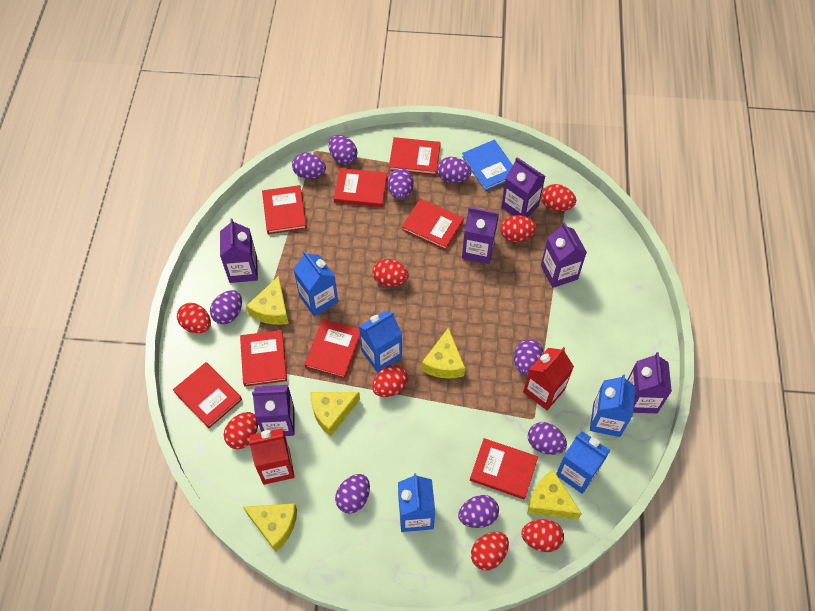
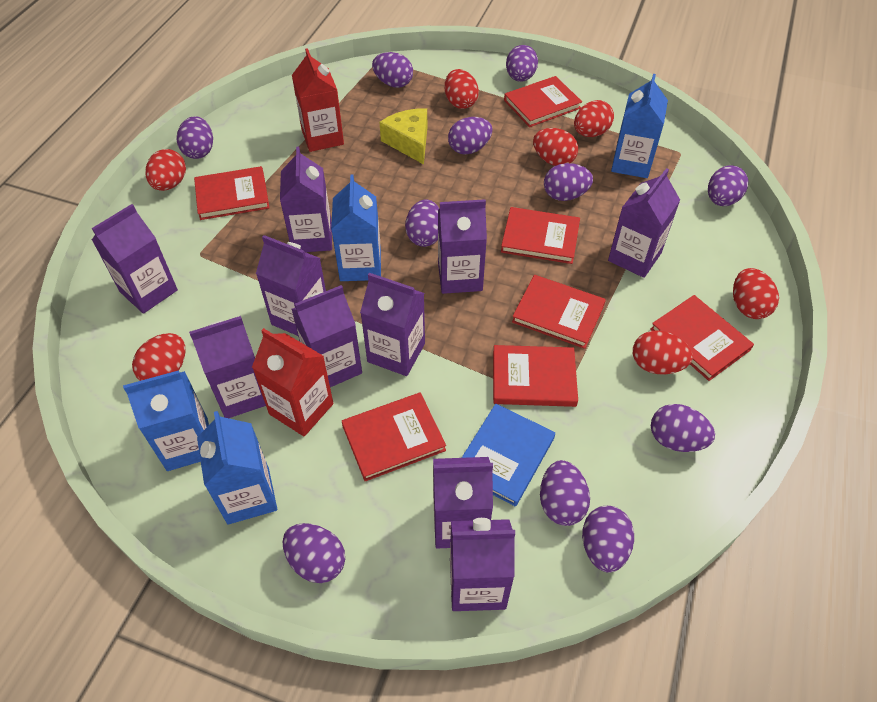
blue carton: [293,251,338,316] [359,311,402,373] [398,473,435,532] [556,431,611,494] [590,374,636,437] = 5 -> [123,370,209,471] [197,411,277,525] [331,175,381,281] [611,74,668,178] = 4
purple carton: [220,219,258,283] [252,385,294,436] [462,207,499,264] [501,157,545,217] [541,222,587,288] [627,352,672,413] = 6 -> [92,204,178,314] [189,316,266,418] [256,235,326,336] [280,147,332,252] [292,285,362,387] [360,273,425,376] [433,457,493,548] [438,199,487,294] [450,518,515,611] [608,168,680,278] = 10
purple egg: [210,290,242,324] [292,153,326,179] [328,135,357,165] [335,474,370,514] [388,168,414,200] [437,157,471,183] [458,495,499,528] [514,339,543,375] [528,422,567,455] = 9 -> [177,116,213,159] [282,523,345,583] [372,52,413,88] [405,199,440,247] [448,117,492,154] [506,45,538,82] [540,460,590,526] [544,163,593,201] [582,506,634,573] [651,404,715,452] [708,166,748,206] = 11
red book: [173,362,242,428] [240,330,287,387] [262,185,307,234] [304,319,360,379] [334,168,388,207] [389,137,441,175] [402,199,464,250] [470,438,538,499] = 8 -> [194,166,270,220] [341,393,446,481] [493,345,578,407] [501,207,580,264] [504,76,582,127] [512,275,606,349] [650,295,754,381] = 7
red egg: [177,303,211,333] [224,412,258,449] [372,259,409,287] [372,365,408,397] [471,532,509,570] [500,215,537,242] [521,519,564,552] [541,184,576,211] = 8 -> [132,333,186,381] [145,149,186,191] [445,69,479,109] [533,128,578,166] [574,100,614,137] [633,330,693,374] [733,268,779,319] = 7
yellow cheese: [243,503,297,552] [246,276,289,325] [310,392,360,436] [421,328,465,379] [527,470,582,520] = 5 -> [379,108,427,164] = 1

